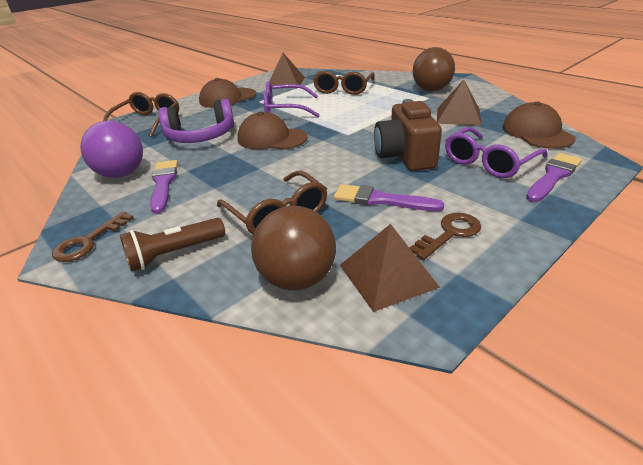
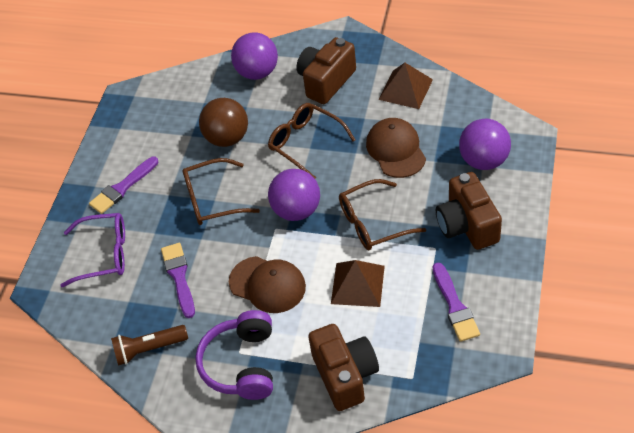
brown ball: [251,206,336,291] [413,47,455,91] = 2 -> [199,98,248,147] = 1
brown camera: [374,99,442,171] = 1 -> [297,37,356,104] [308,324,379,411] [436,172,502,250] = 3
brown cap: [199,78,256,108] [237,112,308,150] [502,102,576,149] = 3 -> [229,256,306,313] [366,118,426,178] = 2
brown key: [52,211,134,262] [410,213,482,260] = 2 -> none = 0
brown pyramid: [269,53,305,85] [340,224,440,312] [437,79,482,126] = 3 -> [331,260,385,307] [378,63,433,109] = 2
purple ball: [80,121,143,178] = 1 -> [231,32,278,80] [268,169,320,221] [459,119,511,170] = 3
purple glasses: [264,81,320,117] [445,127,547,178] = 2 -> [60,213,125,287] = 1

